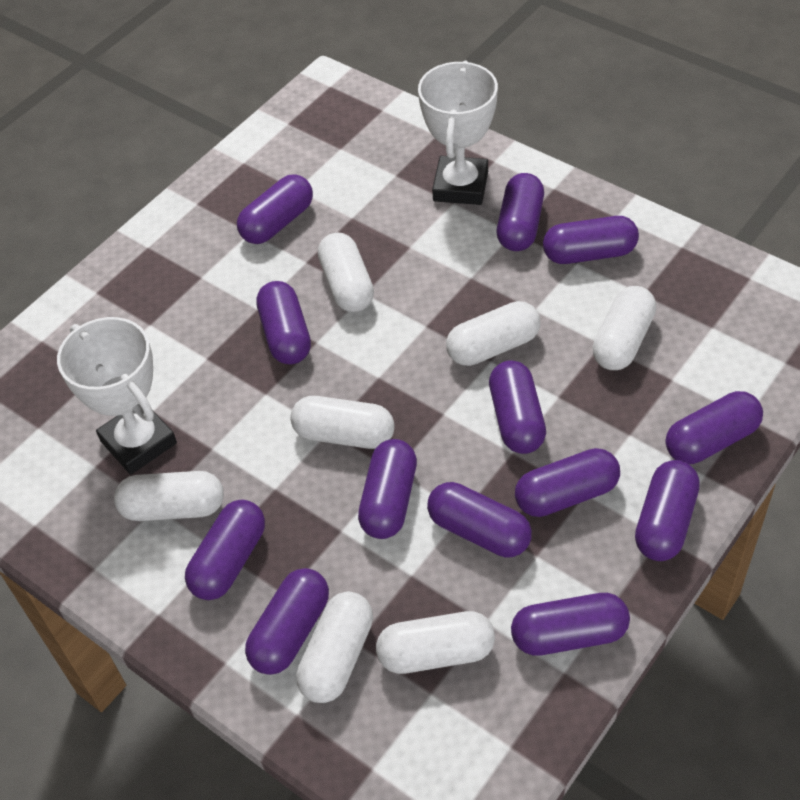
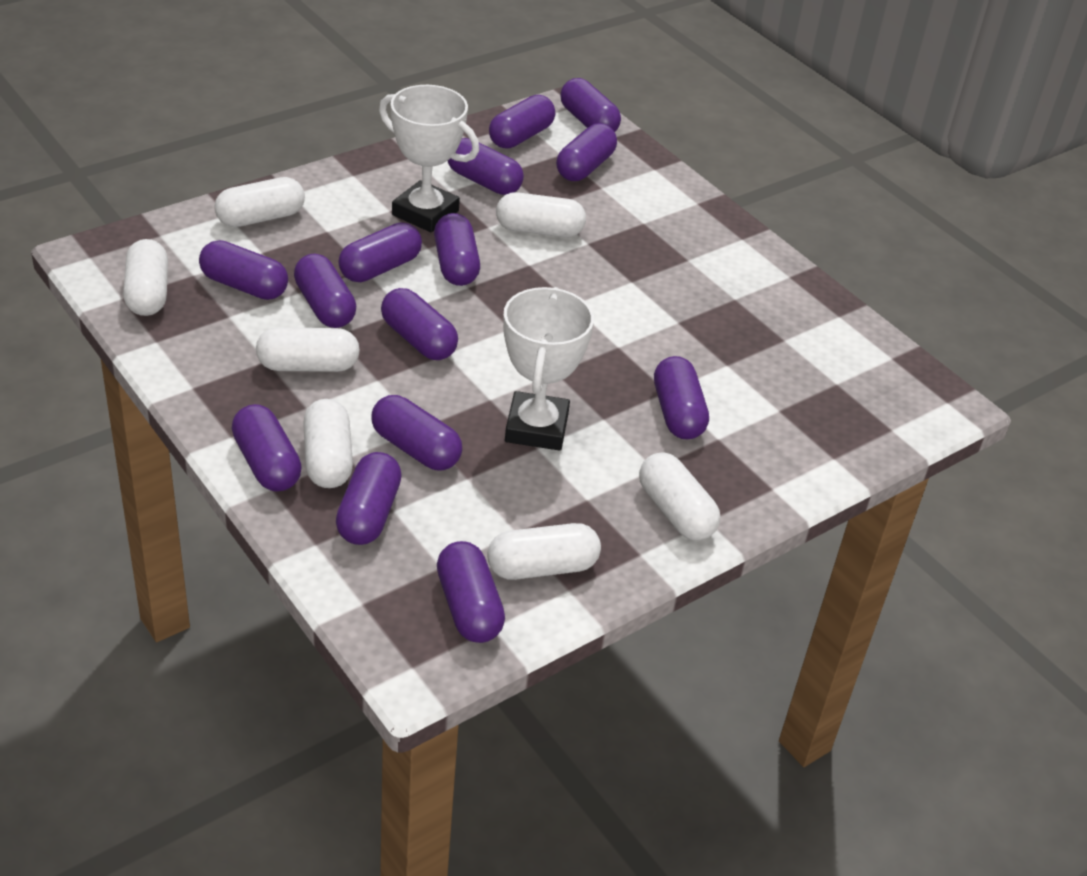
purple capsule: [185,500,265,600] [237,174,313,244] [245,568,329,675] [256,281,311,364] [358,439,417,539] [427,482,532,557] [489,360,546,454] [497,173,544,251] [511,593,630,656] [515,448,620,517] [543,216,639,264] [635,460,700,561] [666,391,763,464] = 13 -> [199,240,288,300] [232,404,302,492] [294,254,356,328] [336,452,402,545] [338,223,422,282] [371,395,462,471] [381,288,458,360] [434,213,480,286] [437,541,505,643] [448,138,524,195] [489,95,555,148] [556,123,617,181] [560,78,621,132] [654,356,709,439] = 14

